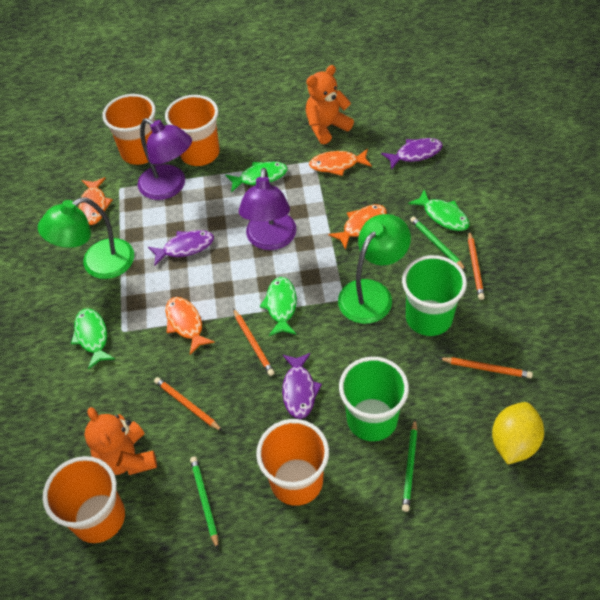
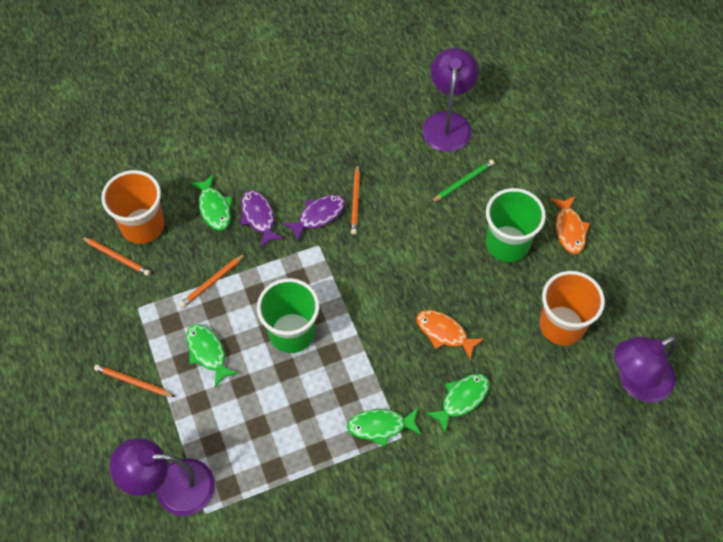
green lamp: [38,198,134,279] [338,214,411,324] = 2 -> none = 0
green pencil: [190,457,218,549] [402,419,417,512] [410,216,466,270] = 3 -> [431,159,494,203] = 1
orange cup: [43,456,125,543] [102,94,156,165] [165,95,220,166] [256,419,329,506] = 4 -> [101,170,165,244] [539,271,605,345] = 2
orange fish: [78,177,113,225] [165,297,215,355] [309,149,372,176] [328,204,387,250] = 4 -> [416,310,484,360] [551,196,590,254] = 2
orange teddy bear: [85,407,157,475] [306,65,354,144] = 2 -> none = 0
purple fish: [148,230,214,266] [282,353,322,419] [381,138,443,170] = 3 -> [241,190,284,248] [283,195,345,242] = 2
purple lamp: [138,118,192,200] [239,168,297,250] = 2 -> [110,438,215,516] [423,48,479,152] [614,336,678,403] = 3
yellow lemon: [492,402,544,464] = 1 -> none = 0

